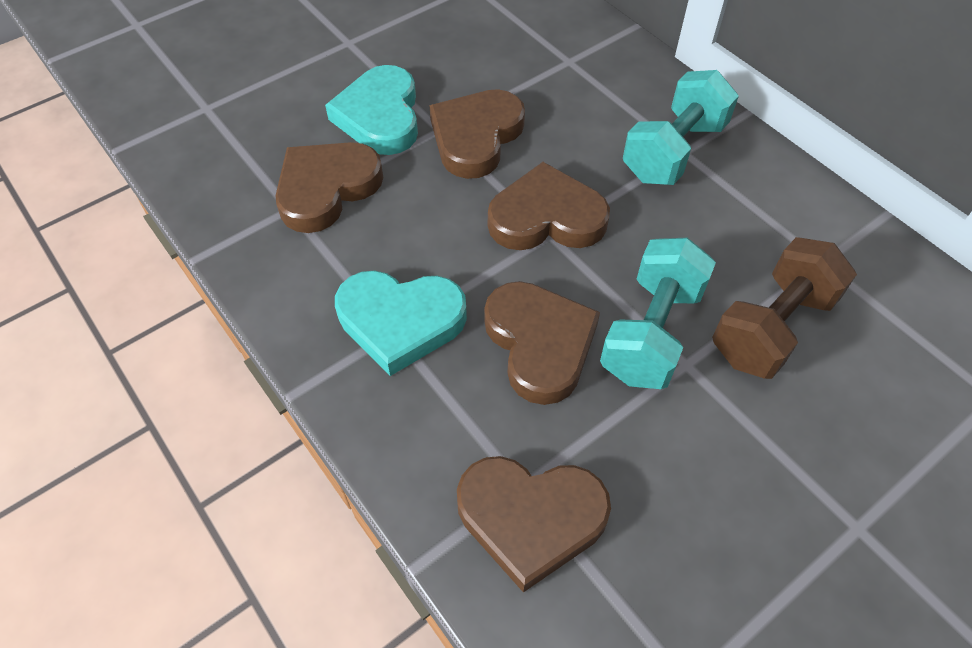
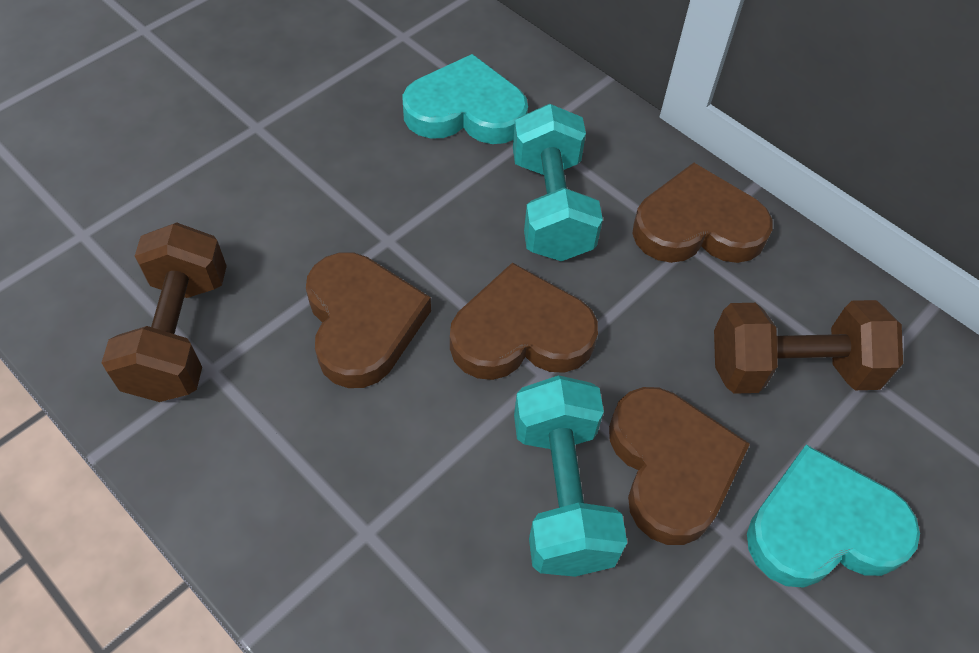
brown dumbbell: [712,237,857,379] = 1 -> [101,222,227,402] [714,300,903,394] = 2
brown heart: [275,142,383,233] [429,89,525,179] [457,456,611,592] [484,281,600,405] [488,162,610,250] = 5 -> [306,252,431,388] [450,262,598,380] [609,387,750,545] [632,163,772,263] = 4

